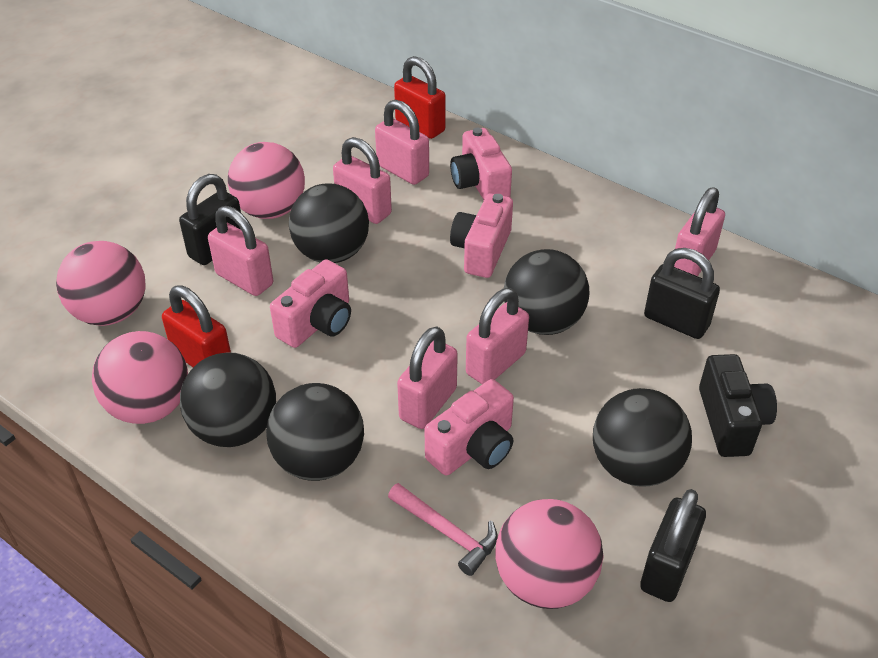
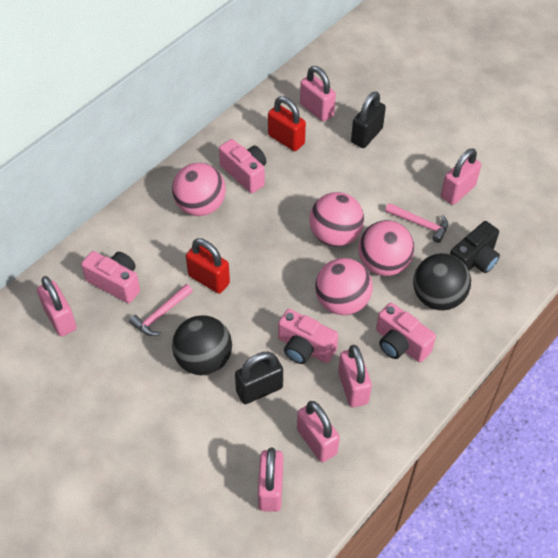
black ball: [180,352,276,447] [266,383,364,481] [289,184,369,263] [504,249,589,335] [593,388,692,487] = 5 -> [172,315,232,375] [413,253,471,310] = 2
black padlock: [179,174,241,265] [640,489,706,602] [644,248,720,339] = 3 -> [235,352,283,404] [351,91,386,148] = 2
pink hammer: [388,483,498,576] = 1 -> [129,284,193,336] [385,203,448,243] = 2

